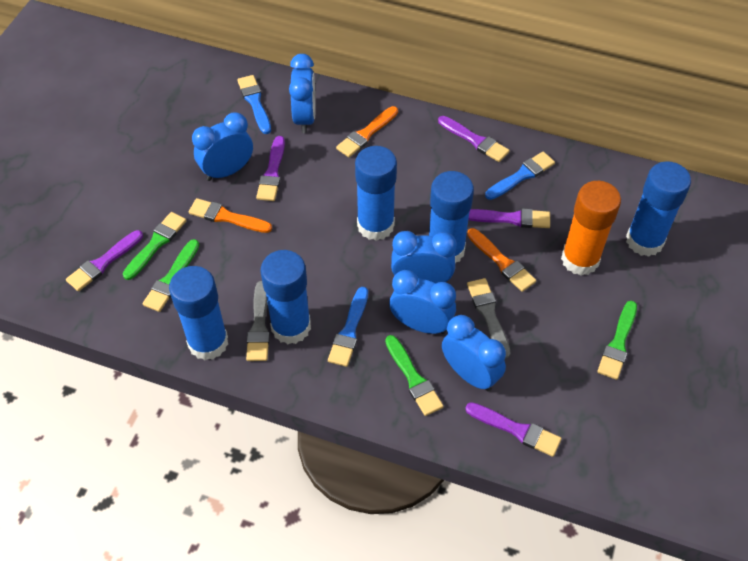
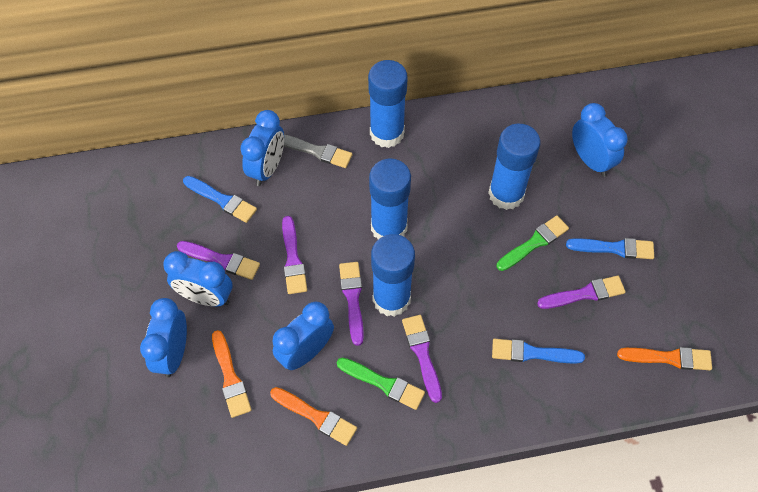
blue glue stick: [169,266,228,360] [260,250,311,344] [355,146,397,241] [429,171,474,263] [626,161,691,257] = 5 -> [368,60,408,148] [369,158,411,239] [371,234,415,317] [488,124,540,210] = 4
green brush: [123,212,186,280] [142,239,199,312] [385,335,444,416] [597,301,637,380] = 4 -> [337,358,425,410] [497,215,569,271] = 2
grey brush: [246,281,270,361] [467,278,511,359] = 2 -> [284,134,352,168] = 1
orange glue stick: [561,181,621,276] = 1 -> none = 0

